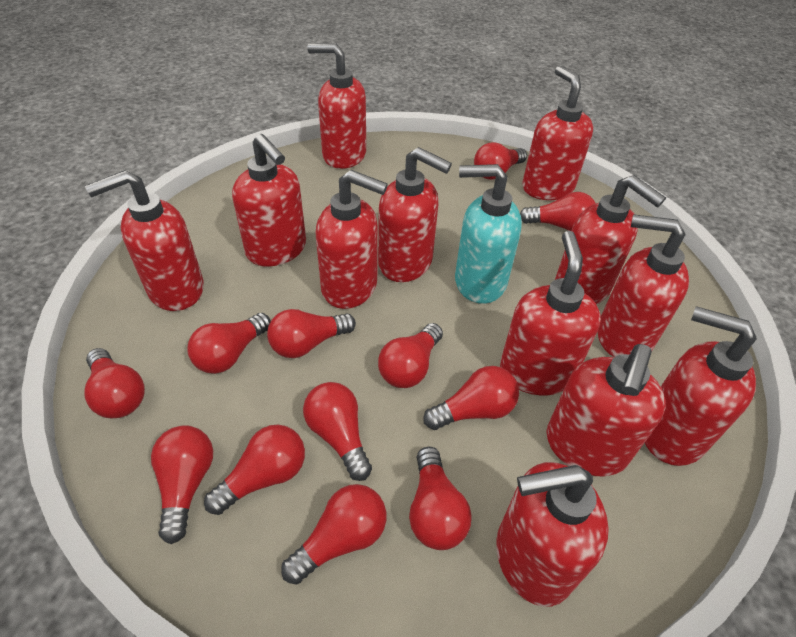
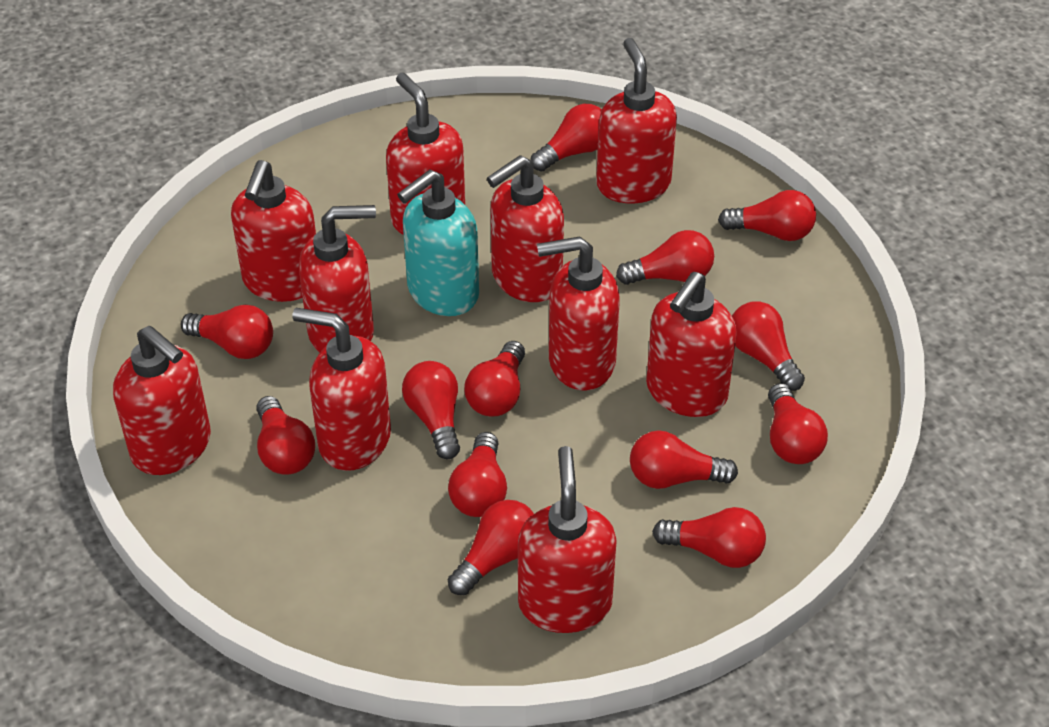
red light bulb: [84,348,145,418] [151,425,213,544] [187,313,271,374] [204,425,305,515] [267,309,356,358] [281,484,386,584] [303,382,372,481] [378,323,443,388] [409,447,472,550] [424,366,519,430] [474,142,527,180] [520,192,596,231] = 12 -> [181,305,273,359] [256,396,315,474] [402,361,460,459] [448,432,507,517] [448,500,534,595] [464,341,525,416] [531,104,602,172] [616,230,714,285] [630,430,738,489] [652,507,766,568] [718,190,816,241] [732,301,805,391] [768,383,828,464] = 13
red soap dispenser: [85,170,204,311] [232,134,306,266] [307,43,366,169] [316,170,388,309] [378,147,452,282] [496,462,609,607] [500,231,601,395] [522,66,593,200] [546,344,666,476] [555,175,666,304] [598,214,689,357] [645,306,757,466] = 12 -> [113,326,211,475] [231,160,316,302] [292,308,391,471] [299,205,376,353] [386,73,465,235] [487,155,564,302] [518,446,617,633] [537,236,620,391] [596,38,677,204] [646,272,737,417] = 10

